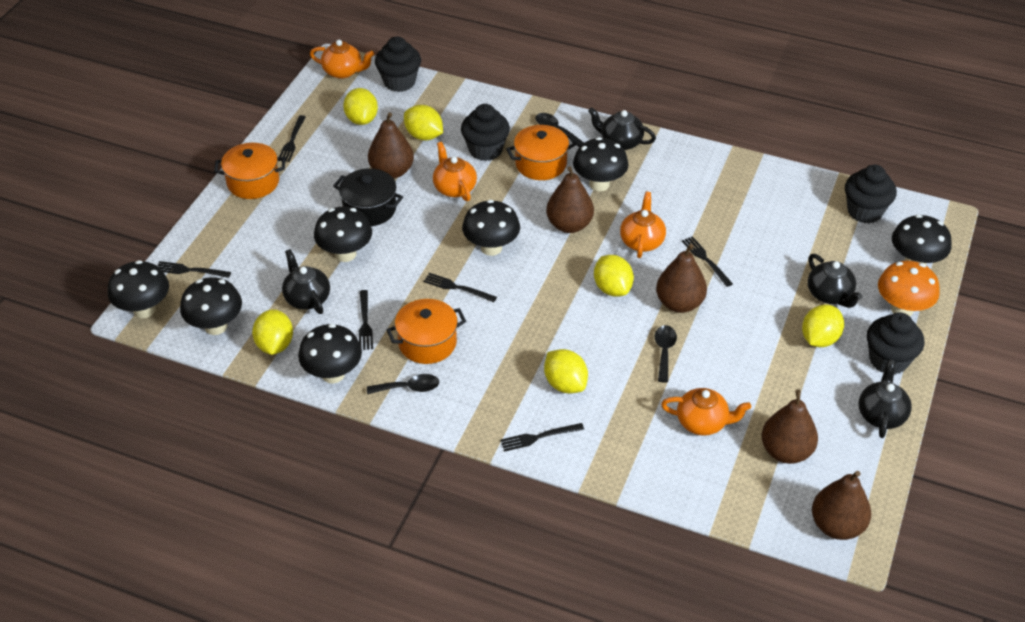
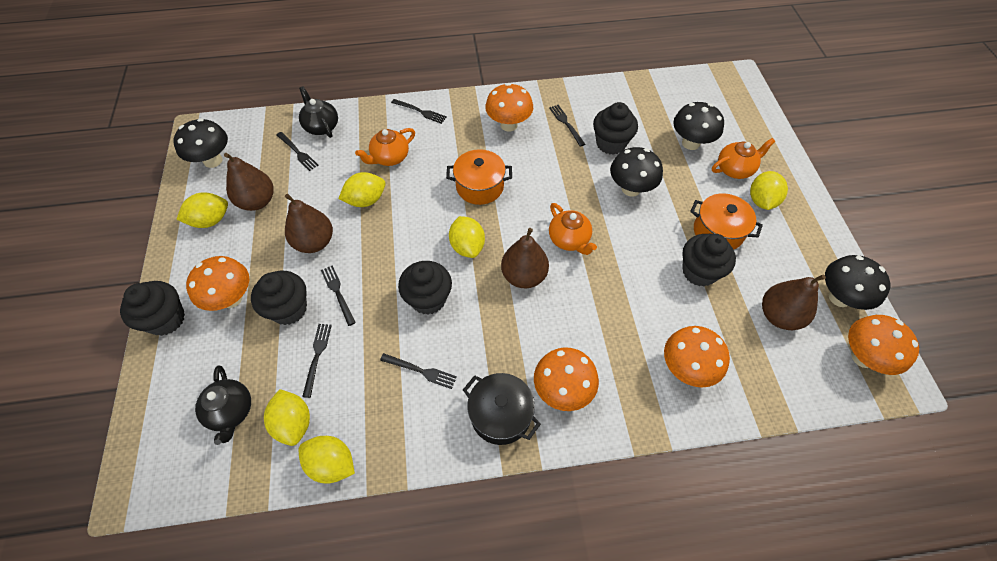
black cupcake: [375,37,421,92] [461,104,510,161] [845,165,897,223] [867,312,924,375] = 4 -> [120,281,185,336] [251,271,307,325] [398,261,452,315] [593,102,638,155] [682,234,736,287] = 5
black mushroom: [108,260,169,318] [180,277,242,335] [298,324,362,383] [314,206,372,262] [462,200,520,256] [573,137,628,191] [892,214,952,265] = 7 -> [173,118,228,168] [610,147,663,197] [673,102,724,150] [825,255,890,310] = 4
black spoon: [367,374,439,394] [535,113,584,147] [655,325,677,383] = 3 -> none = 0
black teapot: [282,249,330,314] [588,107,656,150] [808,254,862,308] [859,359,912,438] = 4 -> [195,365,251,445] [299,86,338,138] = 2
brown pear: [368,112,414,179] [546,166,594,233] [656,244,707,313] [761,390,818,464] [812,471,871,540] = 5 -> [224,153,273,211] [285,194,333,253] [501,228,549,288] [762,274,826,330] = 4
orange mushroom: [878,261,940,316] = 1 -> [186,256,249,311] [485,83,533,131] [534,347,599,411] [664,326,730,387] [848,315,919,375] = 5
orange pot: [214,143,286,199] [386,299,466,364] [506,125,576,180] = 3 -> [446,149,512,205] [690,193,763,250] = 2
orange teapot: [310,40,374,79] [433,142,477,201] [620,192,666,258] [661,388,751,436] = 4 -> [355,128,415,166] [549,203,597,255] [712,138,775,179] = 3

